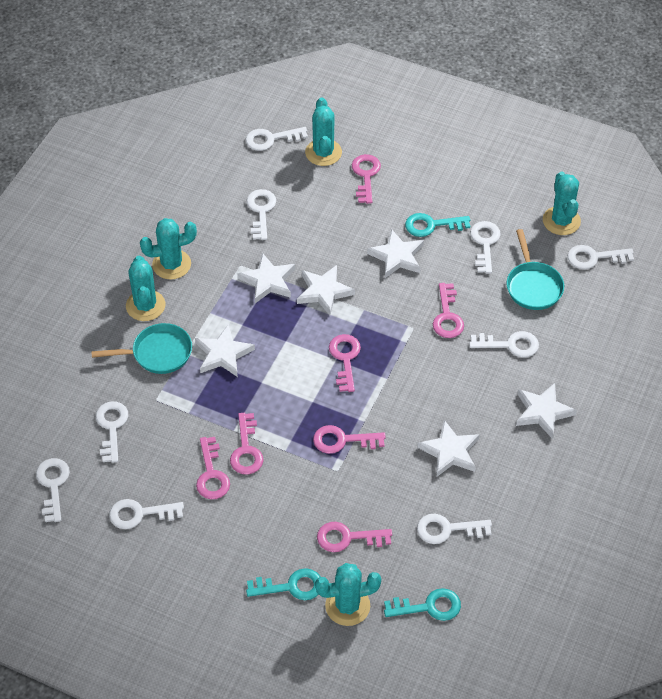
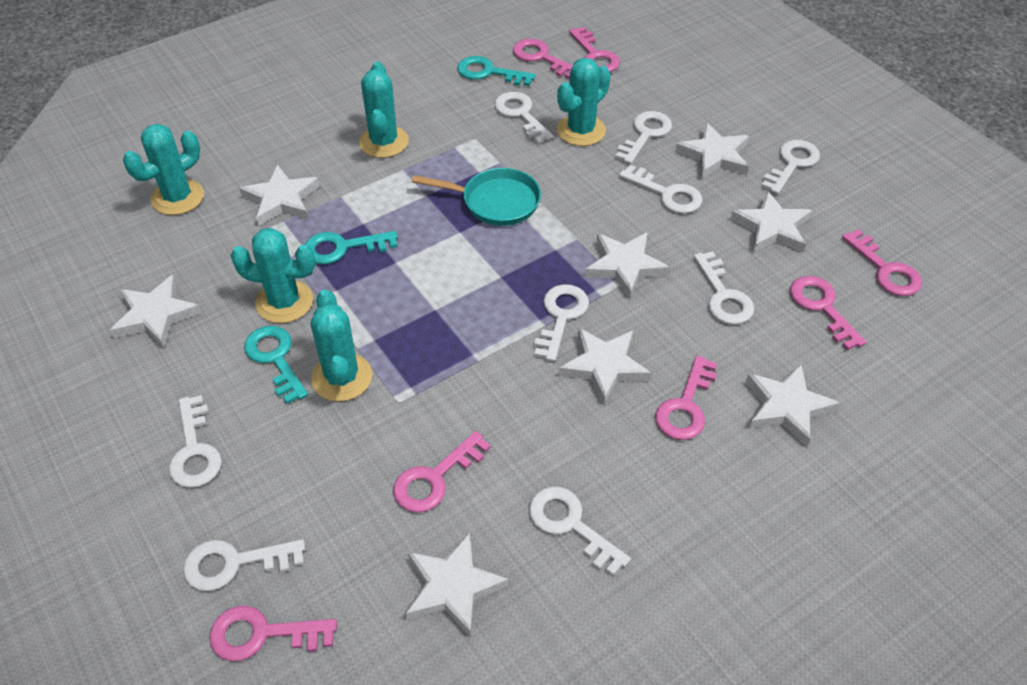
turquoise pan: [91,323,192,374] [507,229,564,310] = 2 -> [412,168,541,226] = 1
white star: [195,324,255,377] [237,253,295,303] [297,265,355,315] [367,229,424,278] [417,420,480,477] [516,383,577,439] = 6 -> [110,275,202,348] [239,164,320,226] [406,532,509,638] [559,328,651,405] [585,232,669,299] [675,123,749,179] [730,191,812,253] [746,364,840,447] = 8

